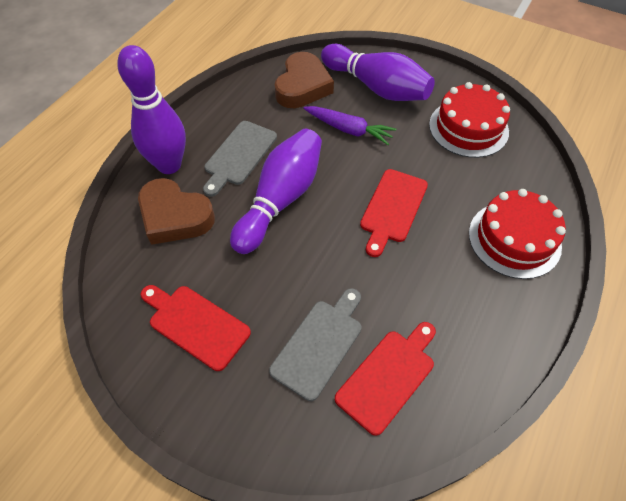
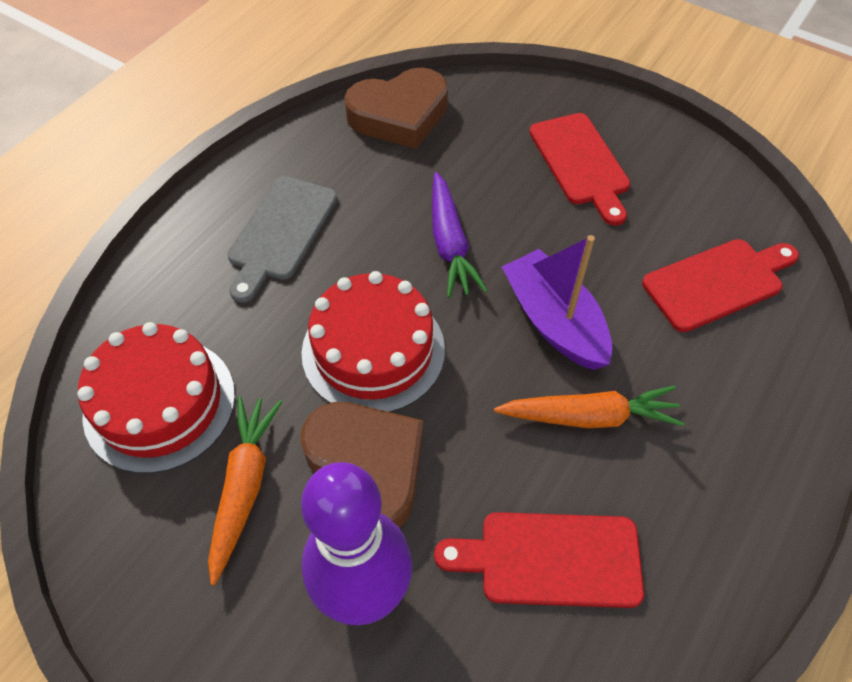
grey cutting board: [203,121,277,197] [269,288,361,401] = 2 -> [228,176,337,303] = 1
orange carrot: none = 0 -> [208,396,282,585] [494,386,684,428] = 2
purple boat: none = 0 -> [502,235,612,370] = 1
purple bowling pin: [117,45,186,174] [230,129,322,254] [321,44,435,101] = 3 -> [301,462,412,625] = 1

